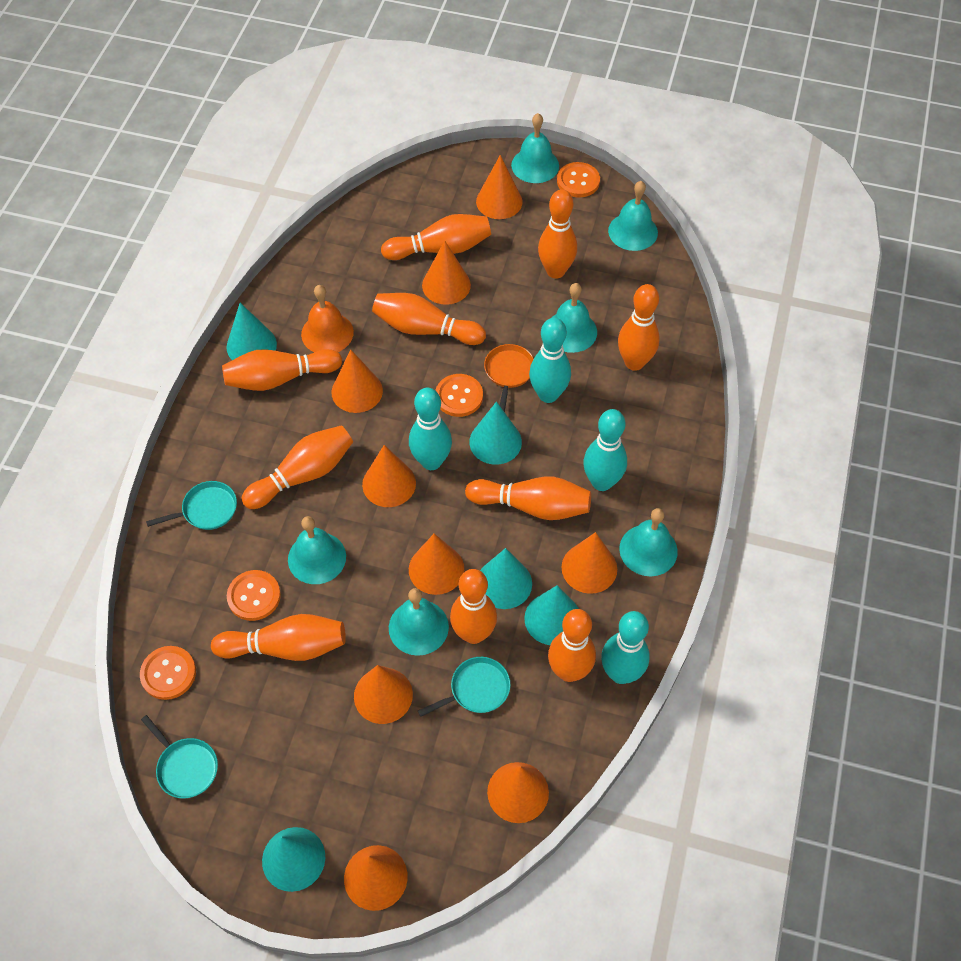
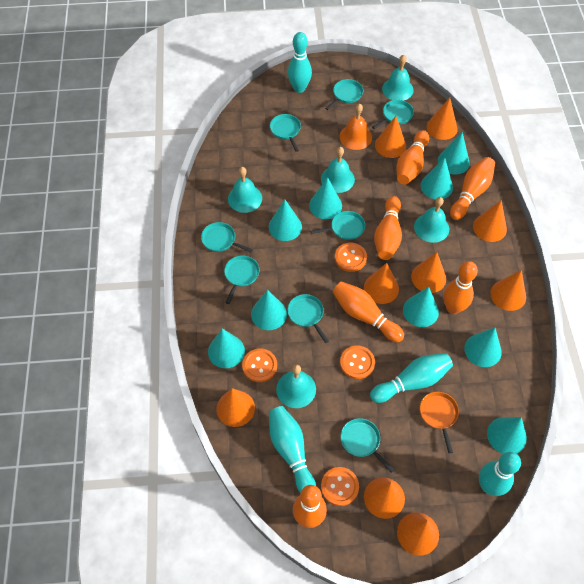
orange bowling pin: [211,614,346,661] [222,349,342,391] [242,425,353,509] [372,293,486,345] [381,214,491,260] [450,569,497,644] [465,477,591,520] [538,189,577,279] [548,609,596,682] [618,284,660,371] = 10 -> [293,485,327,528] [333,281,404,342] [374,196,402,260] [397,130,429,185] [443,261,478,314] [450,157,495,220] = 6
turquoise bell: [288,516,346,584] [389,588,449,656] [511,113,559,183] [551,283,597,353] [608,181,658,251] [619,508,678,576] = 6 -> [228,167,262,213] [276,364,316,408] [321,147,355,193] [382,55,414,101] [414,197,449,243] = 5
turquoise cone: [226,303,277,360] [262,827,325,892] [469,402,522,465] [480,548,532,609] [524,585,579,645] = 5 -> [208,328,245,368] [251,290,287,330] [269,200,302,241] [309,177,342,219] [403,287,439,327] [420,158,453,199] [438,132,470,174] [464,328,502,367] [487,417,527,454] = 9
turquoise pan: [141,715,218,798] [146,481,237,530] [418,657,511,717] = 3 -> [201,222,253,253] [224,256,259,304] [270,114,301,152] [287,294,329,343] [310,211,365,240] [325,79,363,110] [341,418,395,473] [372,100,414,129] = 8

